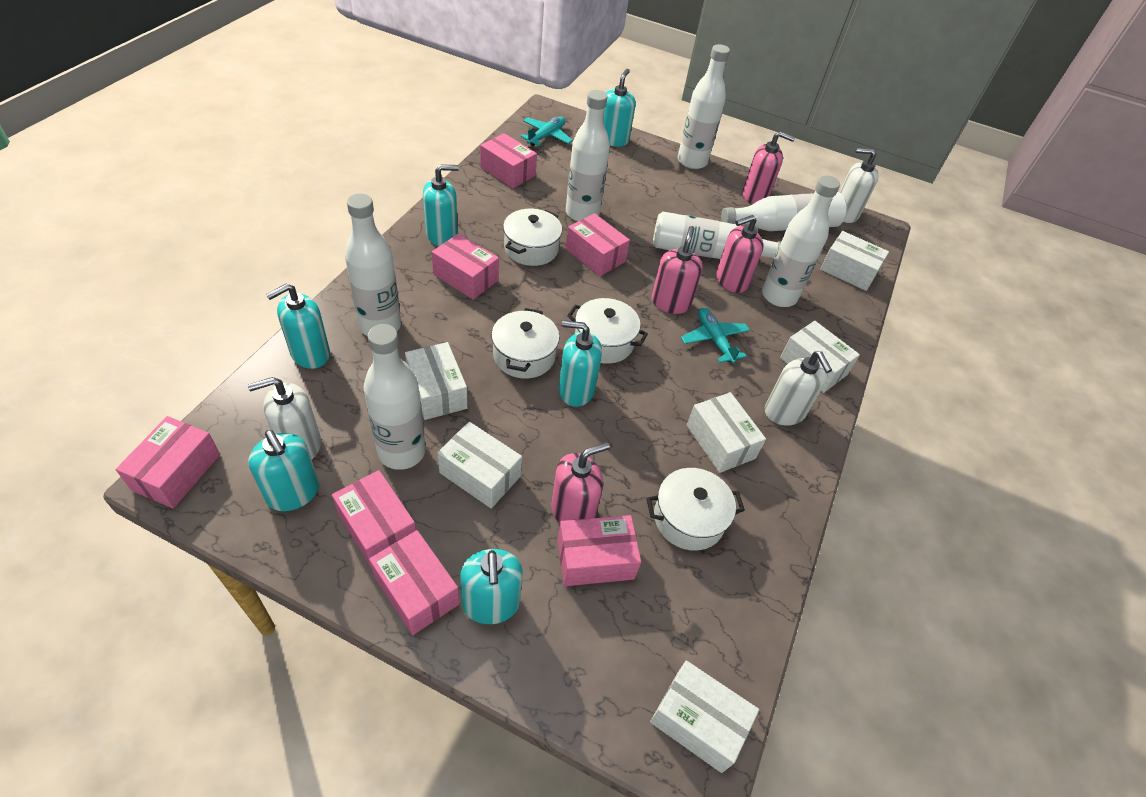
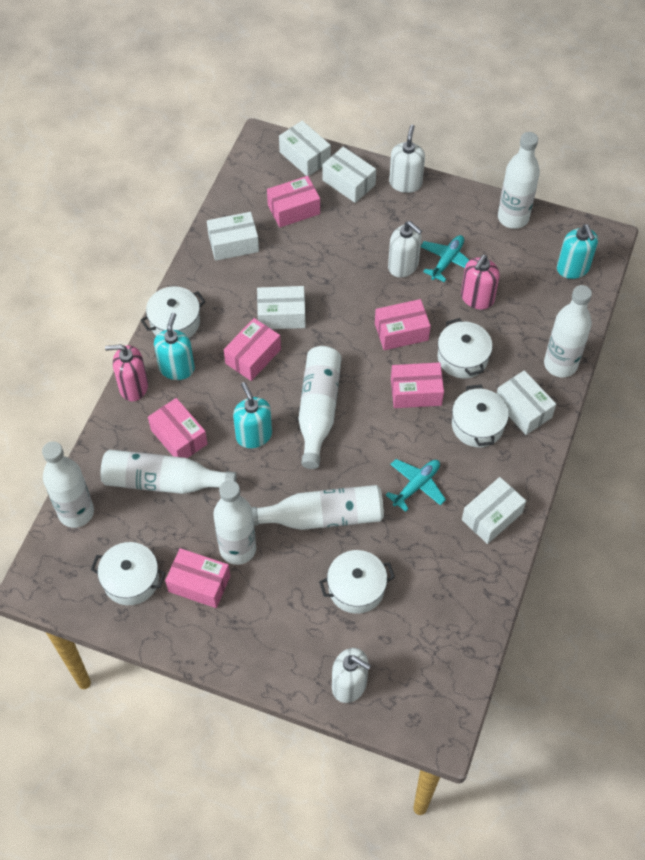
pink box: [116,416,220,509] [332,470,416,567] [369,530,459,635] [432,233,499,300] [480,133,537,188] [557,515,641,586] [566,213,630,276] = 7 -> [148,398,208,458] [165,548,230,608] [224,318,281,381] [267,176,320,228] [375,299,431,350] [391,362,444,408] = 6
pink soap dispenser: [551,442,610,524] [652,226,703,314] [716,215,764,293] [742,131,795,204] = 4 -> [105,344,148,401] [461,255,500,310] = 2
turquoise soap dispenser: [248,430,319,511] [266,284,330,369] [423,164,459,246] [460,549,523,624] [559,320,602,407] [604,69,636,147] = 6 -> [154,313,195,380] [233,382,272,448] [557,224,598,279] = 3
white pot: [491,308,560,379] [503,209,562,266] [567,298,648,364] [646,468,745,550] = 4 -> [91,542,166,605] [141,286,206,338] [319,550,395,614] [438,318,493,378] [452,385,509,447] = 5

